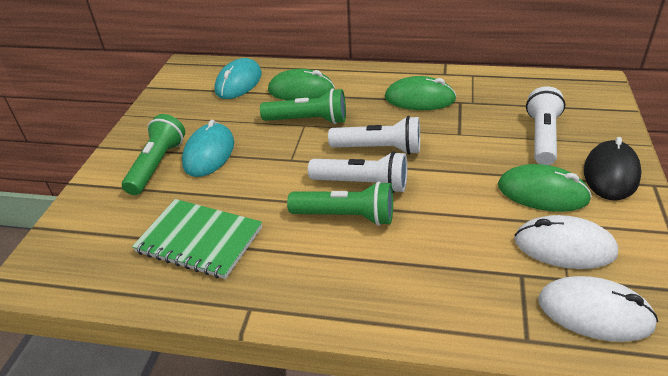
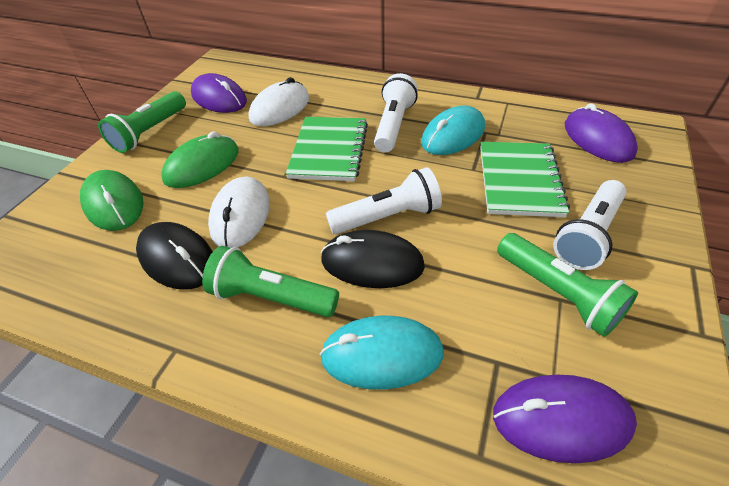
black mouse: [584,137,642,201] = 1 -> [136,222,213,289] [321,230,425,288] = 2
green mouse: [268,69,335,100] [385,76,457,110] [498,164,592,212] = 3 -> [80,170,144,231] [161,131,239,188] = 2
green notebook: [132,199,262,279] = 1 -> [286,117,368,181] [480,142,570,217] = 2
purple mouse: none = 0 -> [191,73,247,113] [493,375,637,463] [565,103,638,163] = 3

